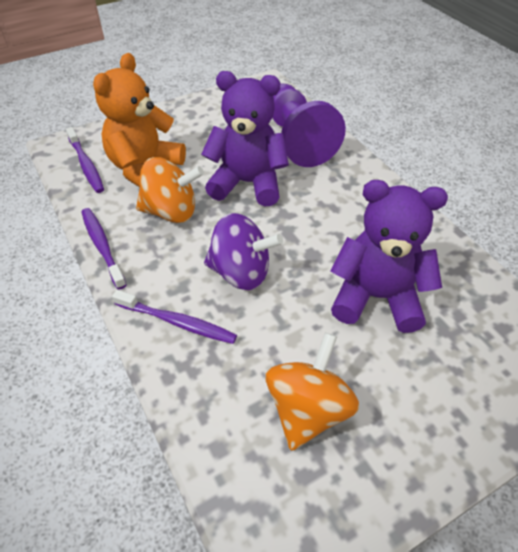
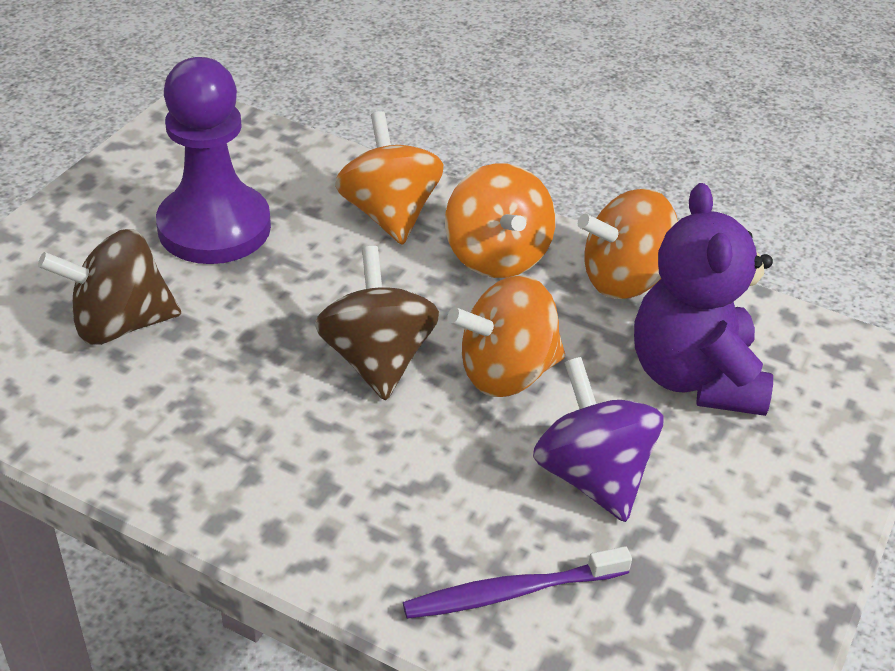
brown spinning top: none = 0 -> [38,229,181,345] [315,246,439,401] = 2
orange spinning top: [136,157,204,223] [265,333,360,451] = 2 -> [335,111,444,245] [445,163,556,278] [447,275,565,397] [578,188,678,299] = 4
orange teddy bear: [93,53,186,187] = 1 -> none = 0
purple teddy bear: [201,71,289,206] [330,180,448,333] = 2 -> [634,183,773,416] = 1
purple toothbrush: [66,127,104,193] [82,208,127,290] [112,290,237,344] = 3 -> [403,546,632,619] = 1

